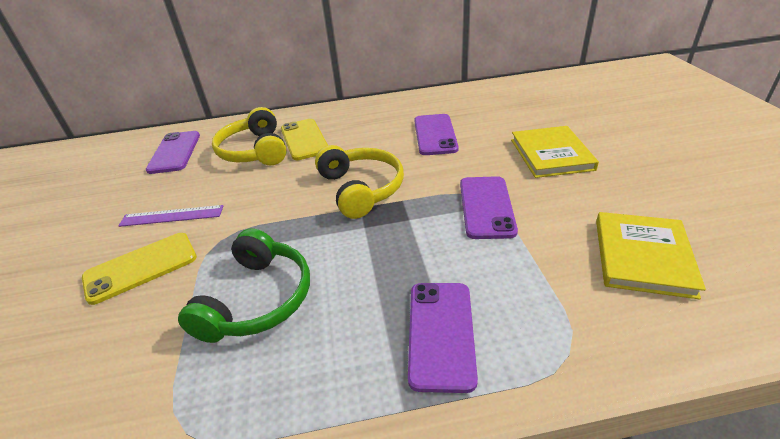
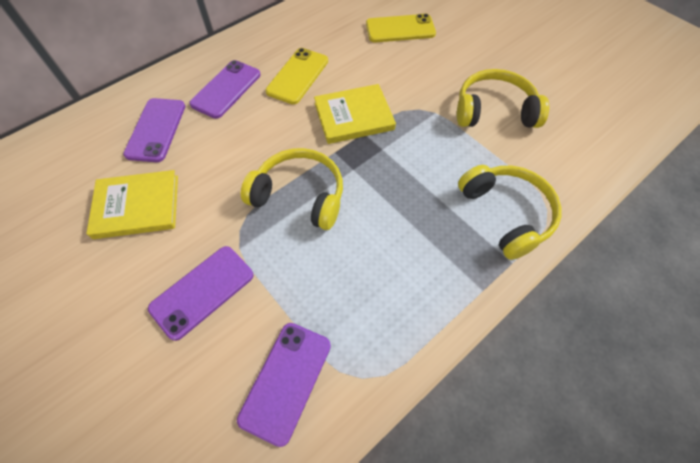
green headphones: [178,228,310,343] = 1 -> none = 0
purple ruler: [118,205,224,227] = 1 -> none = 0
yellow headphones: [212,107,287,165] [315,145,404,219] = 2 -> [241,148,343,230] [457,69,549,128] [458,165,562,260] = 3

